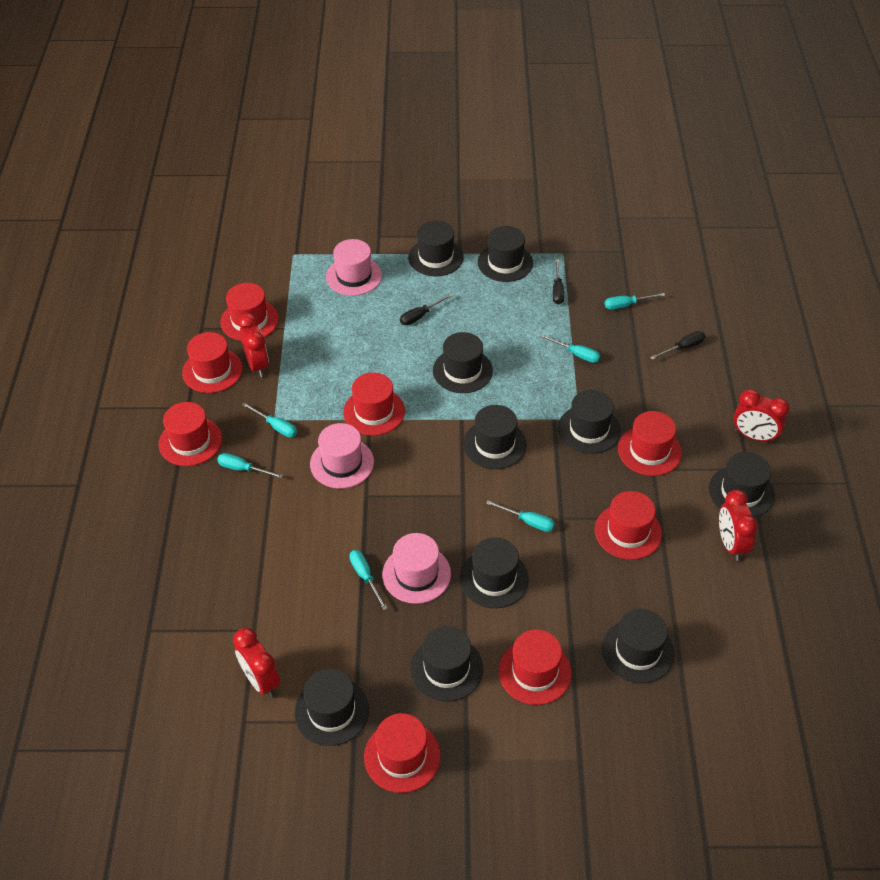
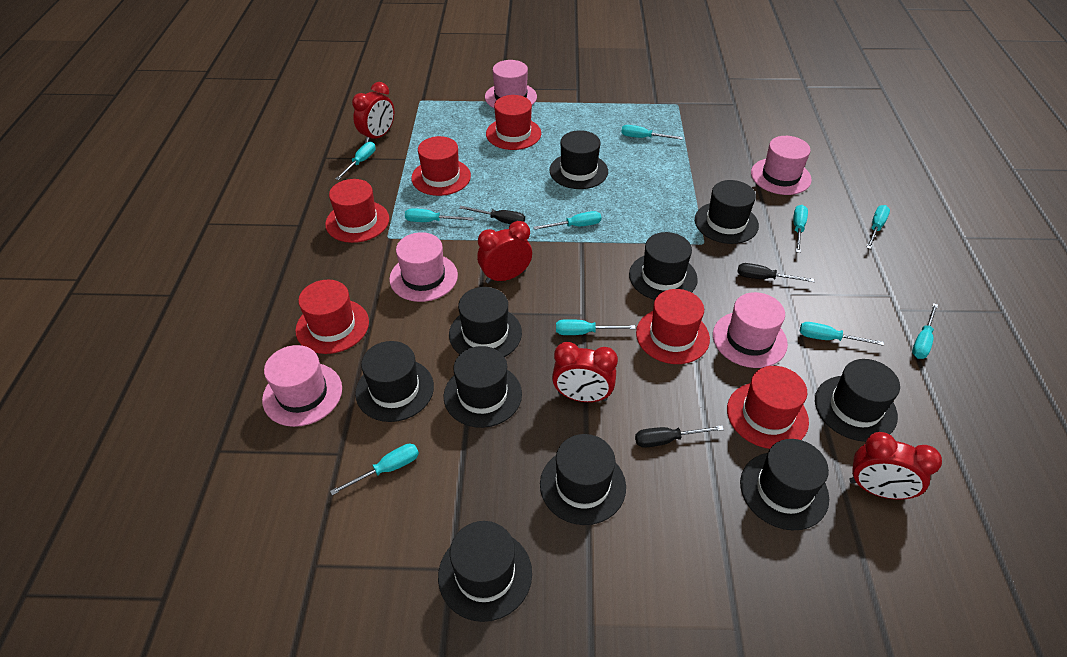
pink hat: [310,423,374,489] [326,239,382,296] [382,533,451,604] = 3 -> [262,345,342,427] [389,232,458,302] [485,60,537,108] [713,292,788,368] [751,136,812,195] = 5
red hat: [159,402,222,466] [182,332,243,393] [221,283,279,341] [343,372,405,436] [364,713,441,793] [499,630,572,705] [595,491,662,560] [618,411,682,476] = 8 -> [295,280,369,354] [325,179,389,243] [411,136,471,196] [486,95,541,150] [636,289,710,364] [727,366,809,449] = 6
turquoise screwdriver: [217,453,283,478] [242,402,297,437] [349,550,388,610] [486,500,555,532] [540,334,600,363] [605,293,665,310] = 6 -> [330,444,419,496] [336,142,376,180] [405,208,474,222] [533,211,601,230] [556,319,635,335] [621,125,683,140] [793,205,808,253] [800,322,884,346] [866,205,890,249] [912,303,938,359] = 10

